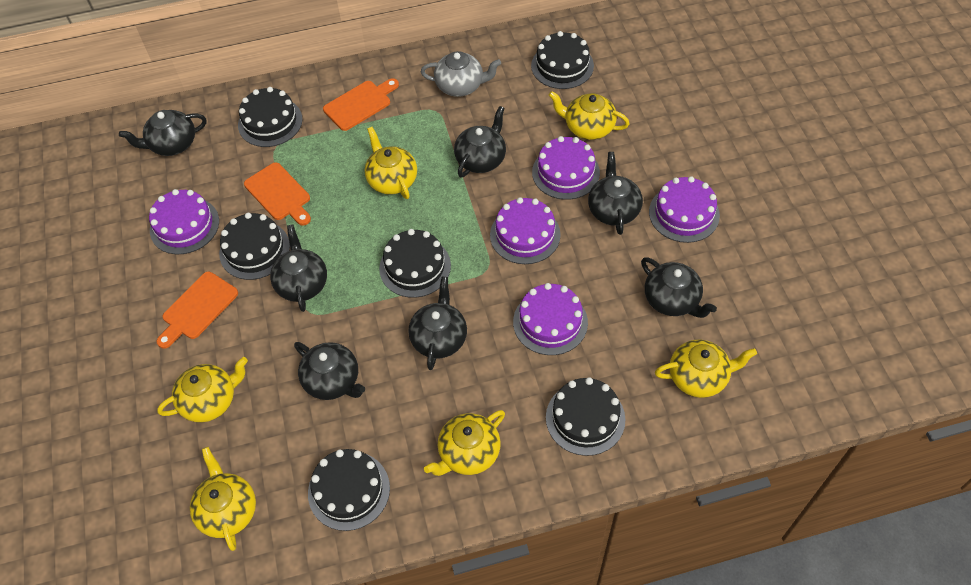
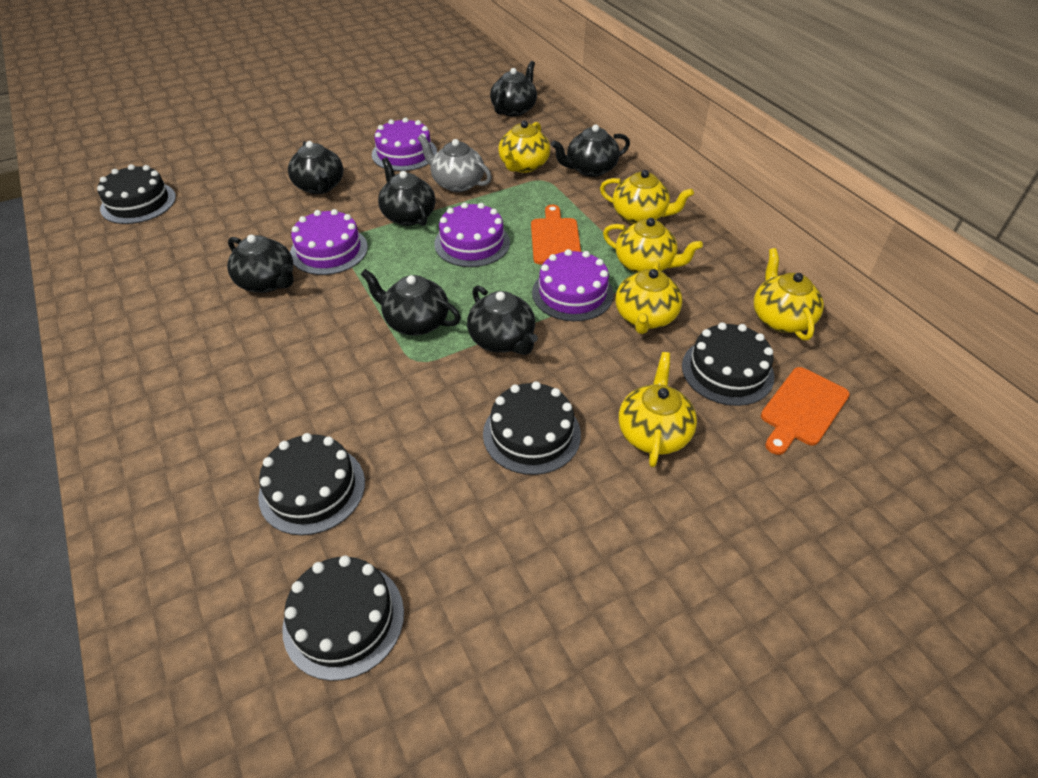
black cake: [219,213,290,280] [238,87,302,147] [308,449,390,531] [379,229,451,298] [531,31,594,89] [546,377,625,456] = 6 -> [97,164,176,224] [258,433,365,535] [282,555,404,681] [483,381,581,475] [682,322,775,406] = 5
orange cutting board: [156,272,238,349] [244,162,311,226] [323,78,399,131] = 3 -> [531,205,581,264] [761,367,850,455] = 2
purple cake: [149,189,219,254] [490,197,561,264] [513,283,588,355] [532,136,600,200] [649,176,720,243] = 5 -> [290,209,368,275] [372,118,437,171] [434,202,510,267] [532,249,614,321] = 4

